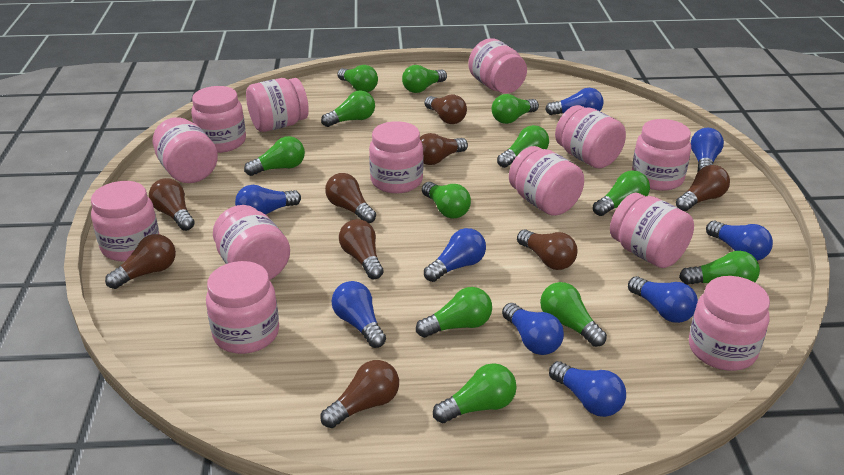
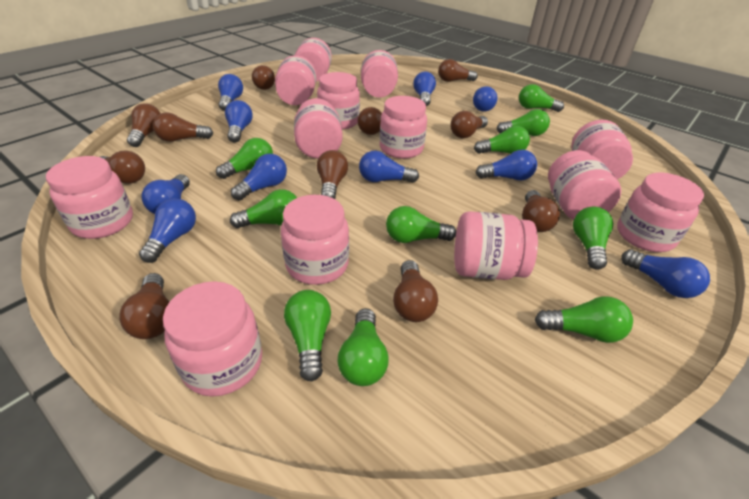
blue light bulb: [235,185,301,215] [331,281,386,348] [424,228,486,282] [502,303,564,355] [545,88,603,115] [549,361,626,417] [628,276,698,323] [691,128,724,171] [706,221,773,261] = 9 -> [139,198,196,263] [141,174,190,214] [218,74,243,111] [225,100,253,143] [231,153,287,200] [359,150,419,183] [413,72,436,106] [473,86,498,112] [475,150,537,181] [621,249,710,298] = 10
brown light bulb: [105,234,176,289] [149,178,195,231] [320,360,399,428] [325,173,376,223] [339,219,384,280] [420,133,468,165] [424,94,467,124] [517,229,578,270] [676,165,730,211] = 9 -> [100,151,145,184] [119,273,170,339] [127,103,161,147] [153,112,213,142] [252,65,275,90] [317,150,348,199] [357,107,382,135] [393,260,438,322] [438,59,478,82] [451,111,488,138] [522,190,560,232] = 11
green light bulb: [244,136,305,176] [321,91,375,127] [338,65,378,92] [402,65,447,93] [416,287,492,338] [422,182,471,218] [433,363,517,423] [492,94,539,124] [497,125,549,168] [540,282,607,347] [593,170,650,216] [679,251,760,285] = 12 -> [216,138,273,179] [230,189,297,228] [284,290,331,381] [337,308,389,386] [386,206,456,243] [474,126,530,154] [496,109,550,136] [519,84,564,112] [535,296,633,343] [573,207,613,270] = 10

